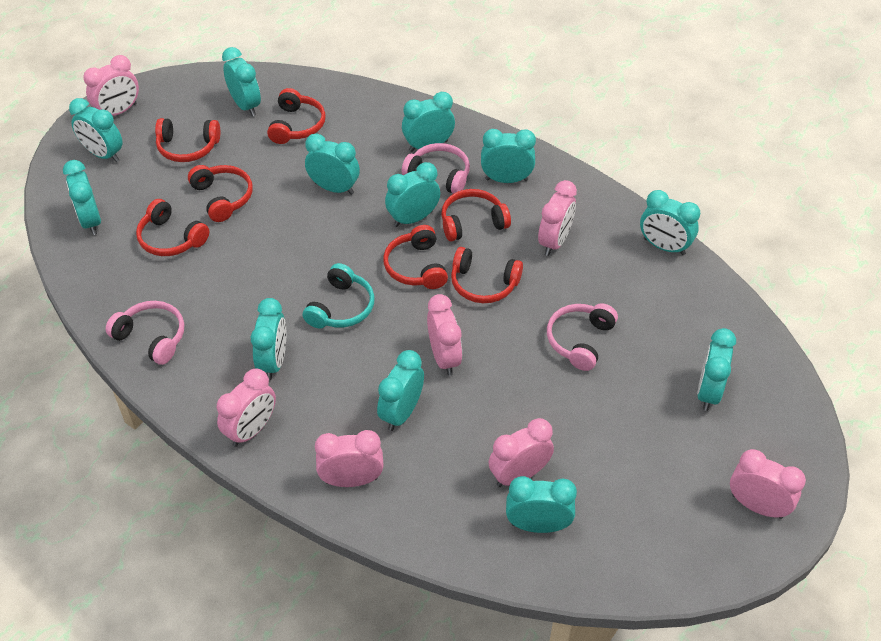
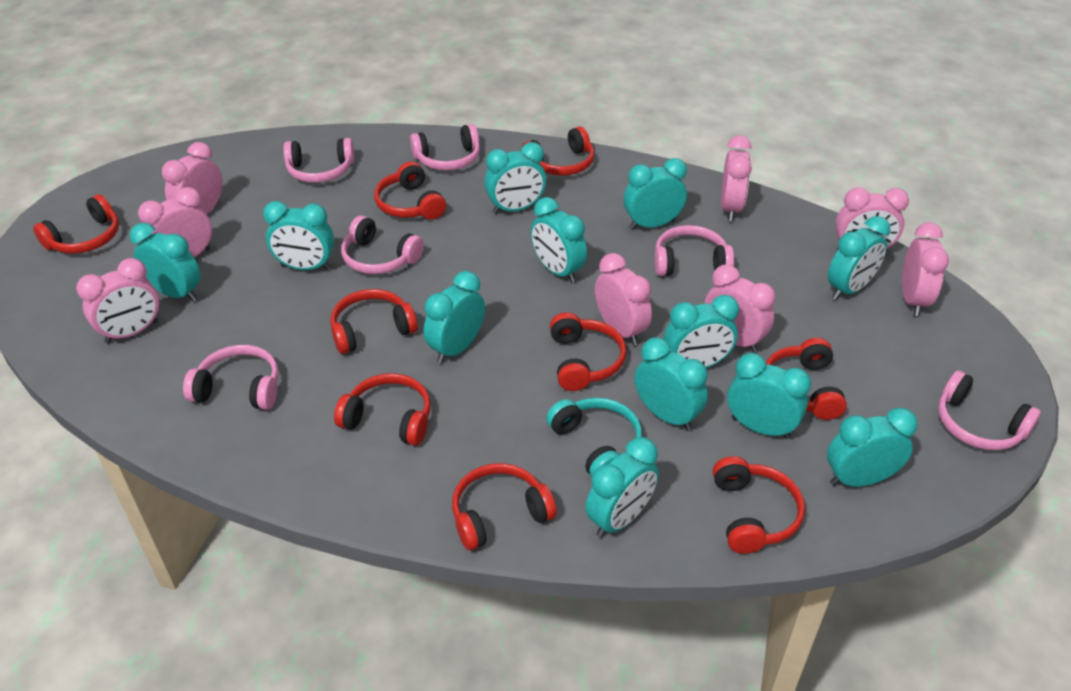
pink clock: [83,55,139,116] [217,369,276,447] [315,430,384,487] [427,294,462,376] [489,418,554,487] [538,180,577,256] [730,449,806,519] = 7 -> [76,258,159,344] [138,187,212,257] [162,142,222,214] [595,253,652,346] [704,264,775,353] [721,135,752,221] [835,187,909,253] [902,222,949,316] = 8
pink headphones: [106,301,184,365] [401,143,470,194] [547,303,618,371] = 3 -> [183,345,279,410] [283,138,354,183] [341,216,424,274] [410,124,480,170] [654,225,734,276] [938,370,1041,450] = 6
red headphones: [136,199,209,256] [155,118,220,162] [188,165,253,222] [267,88,326,144] [383,225,448,289] [441,189,511,241] [451,247,523,303] = 7 -> [33,194,119,254] [330,289,418,354] [334,373,431,446] [374,161,446,220] [452,463,557,550] [522,126,595,175] [550,312,626,391] [713,456,805,554] [766,338,847,420] = 9

